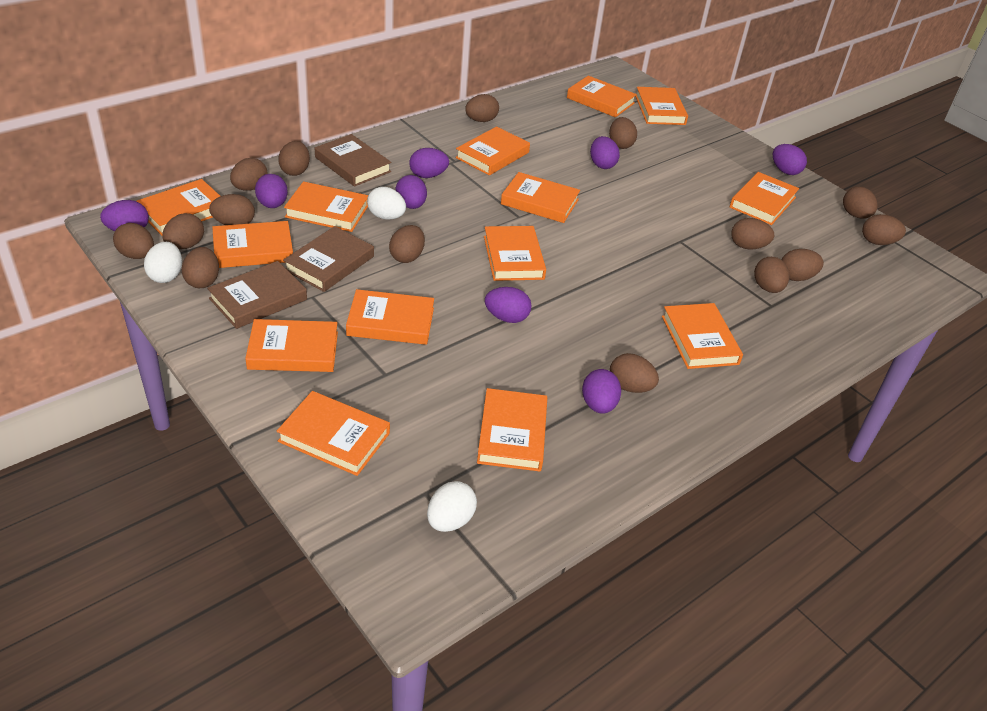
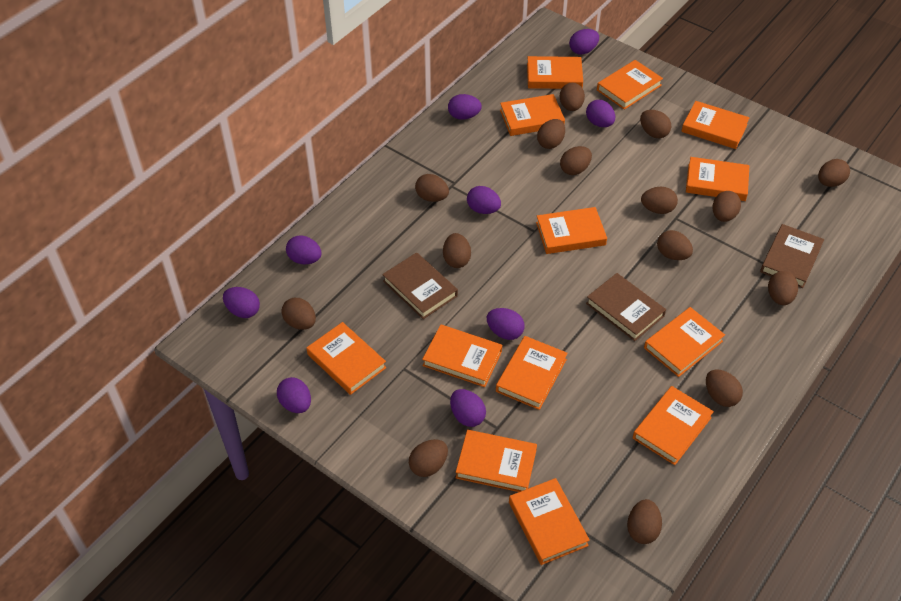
orange book: [136,179,220,236] [212,221,293,268] [245,319,338,372] [277,391,390,476] [284,181,368,232] [346,289,434,345] [455,126,530,175] [477,388,547,471] [484,226,546,281] [501,172,580,223] [567,76,637,118] [635,87,688,125] [662,303,743,369] [730,172,799,225] = 14 -> [306,322,386,395] [422,325,502,387] [456,430,537,492] [496,336,568,410] [500,94,565,136] [509,478,590,565] [527,56,583,89] [536,207,607,254] [597,60,663,110] [633,386,714,465] [644,307,725,377] [681,101,749,149] [686,157,749,201] = 13
purple egg: [100,200,149,231] [255,174,288,208] [396,175,427,209] [409,148,449,178] [485,287,532,323] [582,369,621,414] [590,136,620,169] [773,144,807,175] = 8 -> [223,287,260,318] [277,377,311,413] [286,236,321,264] [448,94,482,120] [450,389,486,427] [467,186,501,214] [487,308,524,340] [569,29,599,55] [586,100,615,127] = 9
white egg: [144,242,182,283] [367,187,406,220] [427,481,477,532] = 3 -> none = 0

